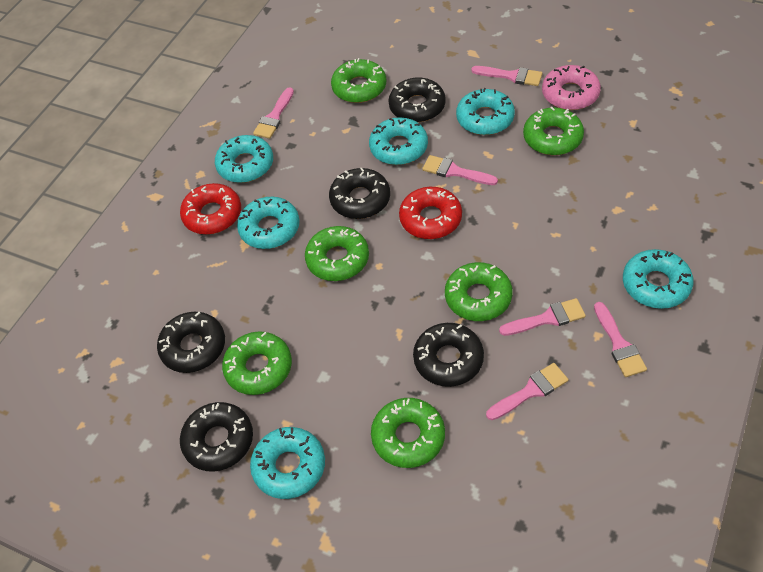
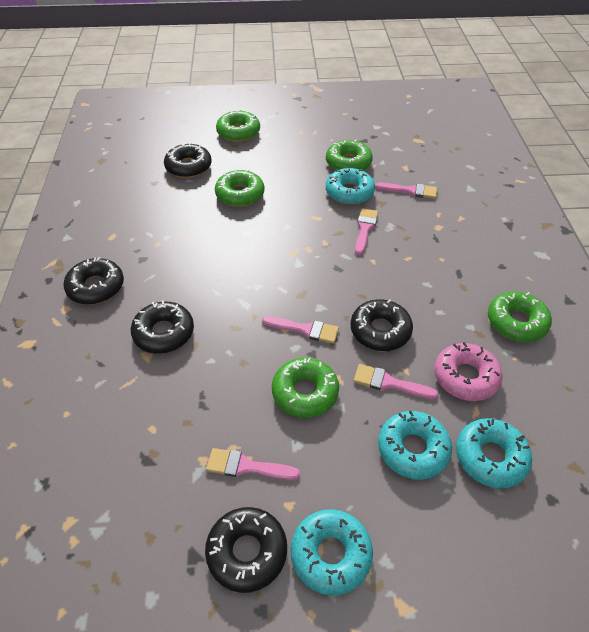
green donut: [222,331,292,395] [305,226,369,281] [331,58,386,103] [371,398,445,468] [445,262,513,321] [523,107,584,155] = 6 -> [215,170,264,207] [216,109,260,142] [272,357,339,418] [326,139,373,170] [488,291,552,342] = 5
pink brush: [253,87,294,139] [422,155,498,185] [471,66,542,86] [486,363,569,420] [499,298,586,336] [594,302,647,377] = 6 -> [206,448,300,480] [262,316,339,344] [354,364,438,399] [355,208,378,255] [375,182,437,199] = 5
red donut: [180,183,241,234] [399,187,462,239] = 2 -> none = 0
turquoise donut: [215,135,273,183] [237,197,299,249] [250,427,325,499] [369,117,428,165] [456,88,515,135] [623,249,693,309] = 6 -> [291,509,373,596] [326,168,375,205] [378,411,452,480] [456,418,532,488] = 4

